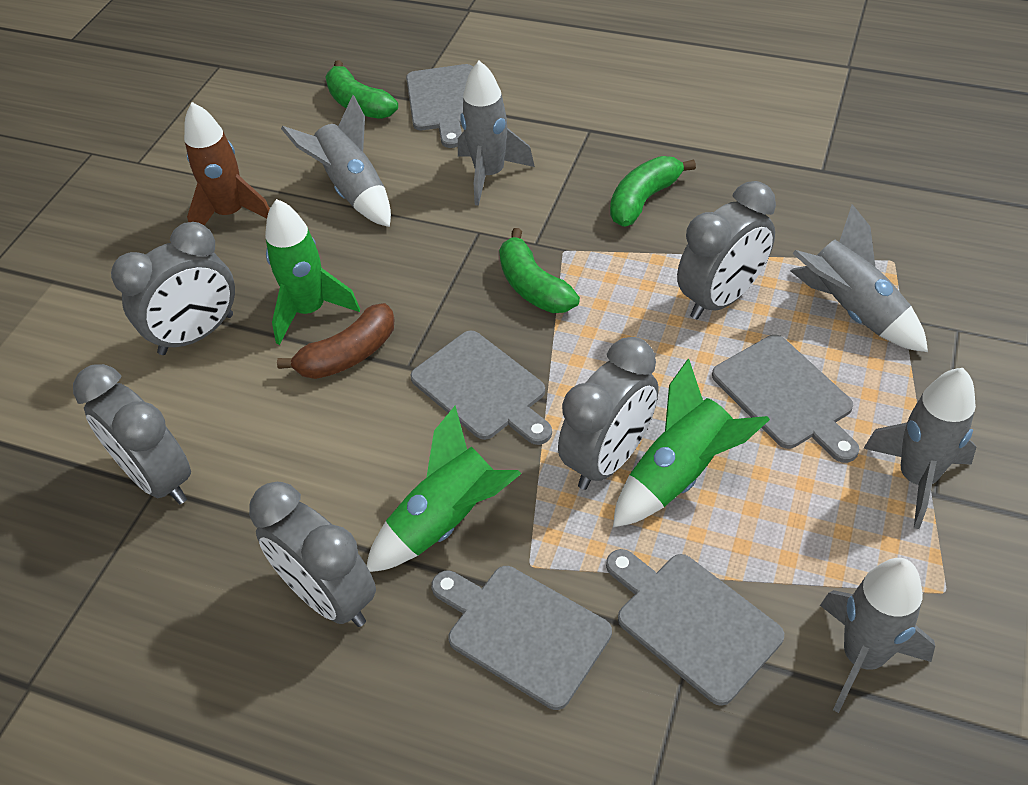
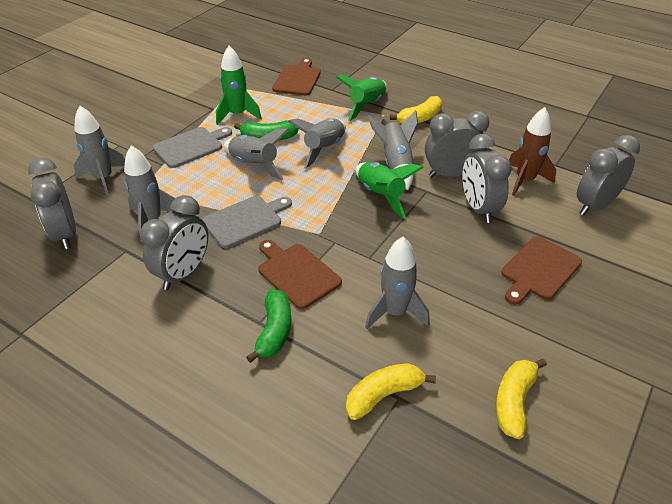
brown banana: [277,303,394,379] = 1 -> none = 0
brown cutting board: none = 0 -> [258,240,342,309] [272,58,321,96] [501,236,582,304] = 3
green banana: [325,60,398,119] [499,228,580,313] [610,156,696,227] = 3 -> [234,120,299,141] [246,289,291,363] = 2
grey cutting board: [406,64,473,148] [410,330,552,445] [431,566,612,710] [606,549,784,706] [712,335,860,463] = 5 -> [153,127,232,168] [202,196,292,248] = 2
grey rocket: [281,95,391,227] [458,61,535,206] [790,204,928,352] [820,558,935,713] [863,368,976,529] = 5 -> [74,106,125,196] [124,146,175,242] [224,128,289,180] [288,118,346,169] [365,237,430,329] [368,110,418,190] = 6
yellow banana: none = 0 -> [346,363,436,420] [390,96,442,124] [496,358,547,439] = 3

